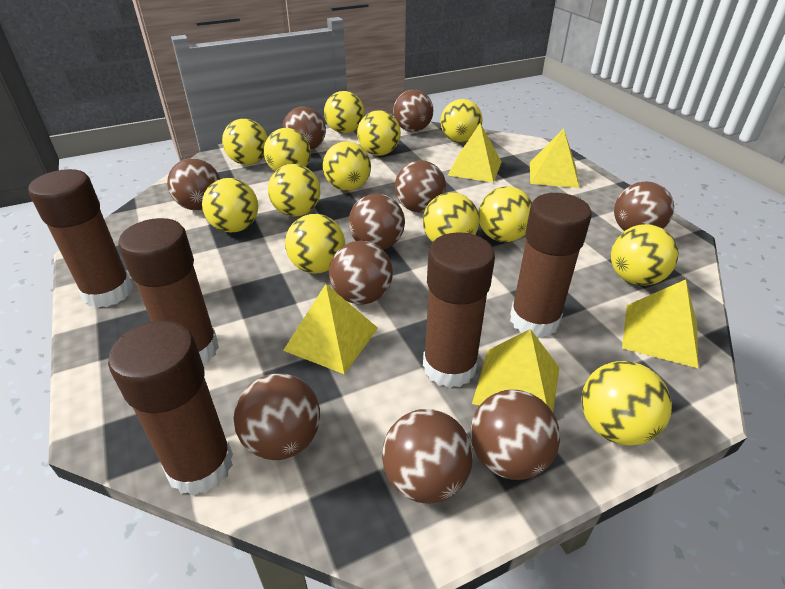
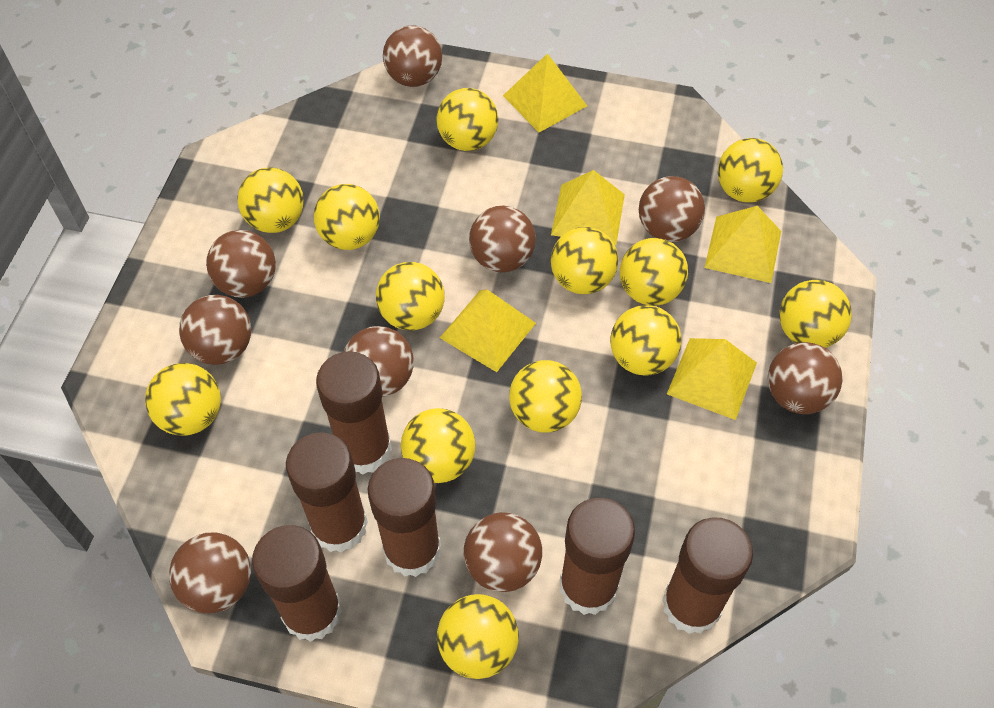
brown ball: [167,158,220,210] [233,373,320,460] [283,107,326,150] [329,241,393,304] [348,194,405,250] [382,409,473,504] [393,90,433,132] [395,160,446,213] [471,390,560,480] [614,181,674,231] = 10 -> [169,533,251,614] [179,295,251,365] [206,230,276,298] [344,326,414,397] [383,25,442,87] [464,512,542,592] [469,206,536,273] [639,176,705,242] [768,342,843,414] = 9
brown glue stick: [28,169,133,308] [108,321,233,496] [118,218,219,364] [423,232,495,388] [510,193,592,338] = 5 -> [252,525,342,642] [286,432,368,553] [316,351,392,475] [368,458,441,577] [560,498,635,615] [662,517,753,634] = 6

